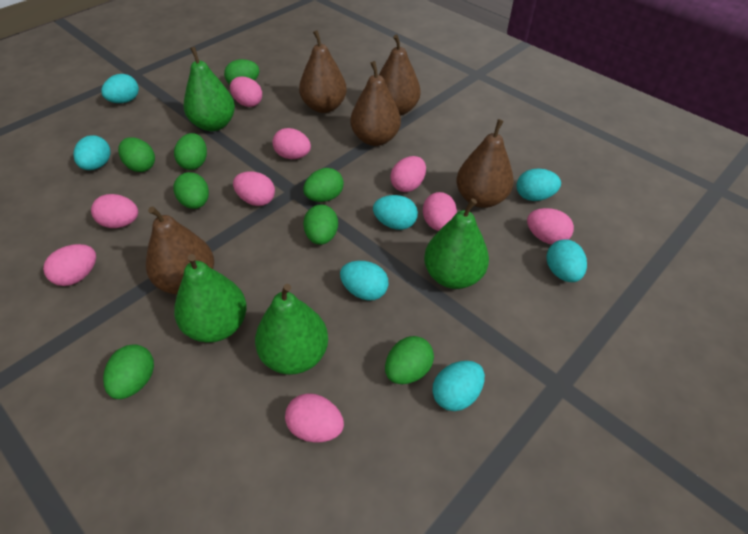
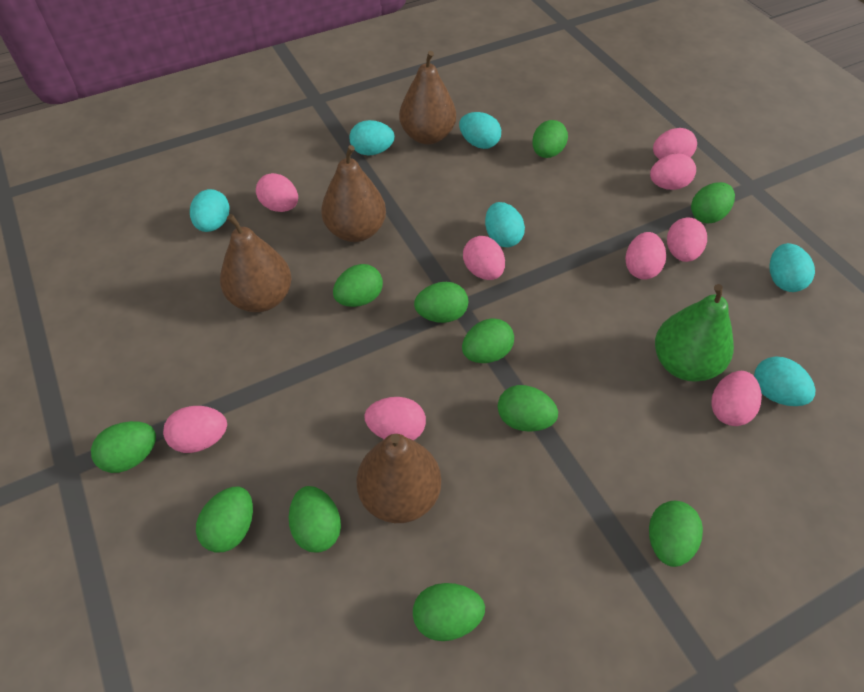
brown pear: [146,207,214,295] [299,30,347,113] [350,61,401,146] [379,35,421,116] [456,119,514,208] = 5 -> [220,214,291,312] [321,145,386,242] [356,434,441,523] [399,51,456,144] = 4
green egg: [103,344,154,399] [118,137,155,172] [174,133,207,170] [174,172,209,209] [224,59,259,85] [303,168,344,202] [303,204,338,245] [385,336,434,384] = 8 -> [91,421,156,473] [196,486,253,552] [289,486,341,553] [333,264,383,307] [413,583,485,641] [414,282,468,323] [462,318,514,363] [498,385,558,432] [532,120,568,158] [649,501,703,567] [691,182,735,223] = 11
green pear: [174,254,247,342] [184,47,235,131] [255,284,328,375] [424,198,489,289] = 4 -> [655,284,734,382] = 1
turquoise egg: [73,135,111,170] [101,74,139,103] [340,261,389,301] [373,195,418,230] [432,361,485,411] [517,169,561,201] [546,239,587,282] = 7 -> [190,189,230,232] [349,120,394,155] [459,112,501,149] [485,202,525,247] [754,357,815,406] [769,243,815,292] = 6

